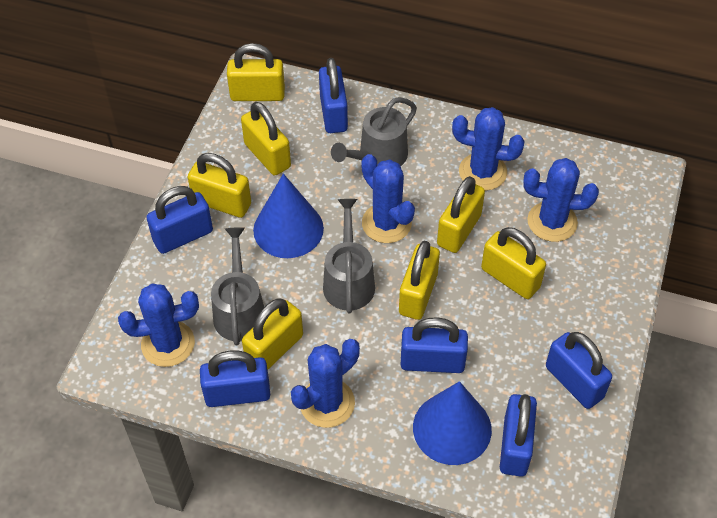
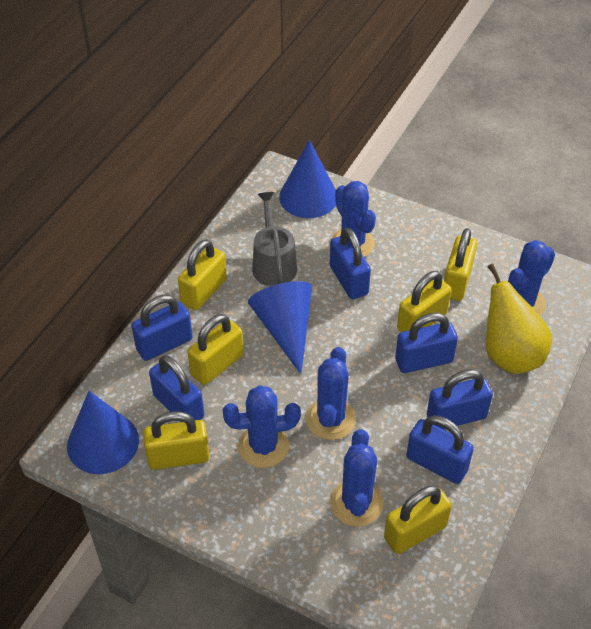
blue cone: [253,174,324,258] [413,381,492,465] = 2 -> [67,391,139,474] [248,281,312,374] [279,140,336,218] = 3
grey watering can: [211,227,264,345] [323,199,375,313] [331,97,417,166] = 3 -> [252,192,297,286] = 1
yellow padlock: [187,153,251,218] [227,43,285,101] [241,102,291,176] [242,298,303,370] [399,241,440,320] [437,176,485,253] [481,227,546,299] = 7 -> [143,411,209,470] [178,239,227,311] [187,314,244,385] [384,485,452,554] [397,271,452,332] [444,228,477,301] = 6
yellow pear: none = 0 -> [486,264,552,374] = 1

